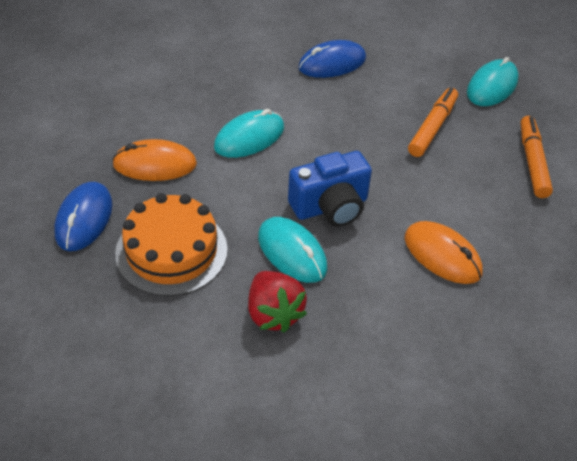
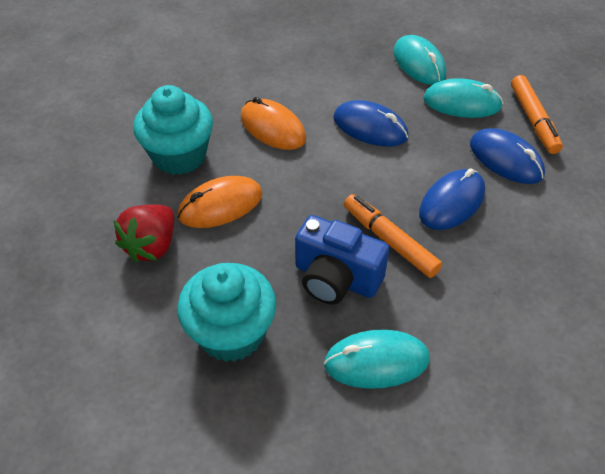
blue mouse: [54,182,112,251] [298,40,366,78] = 2 -> [333,100,409,147] [419,168,485,230] [470,128,545,184] = 3
orange cake: [115,193,228,296] = 1 -> none = 0
turquoise cupcake: none = 0 -> [133,85,213,175] [177,263,276,362] = 2

